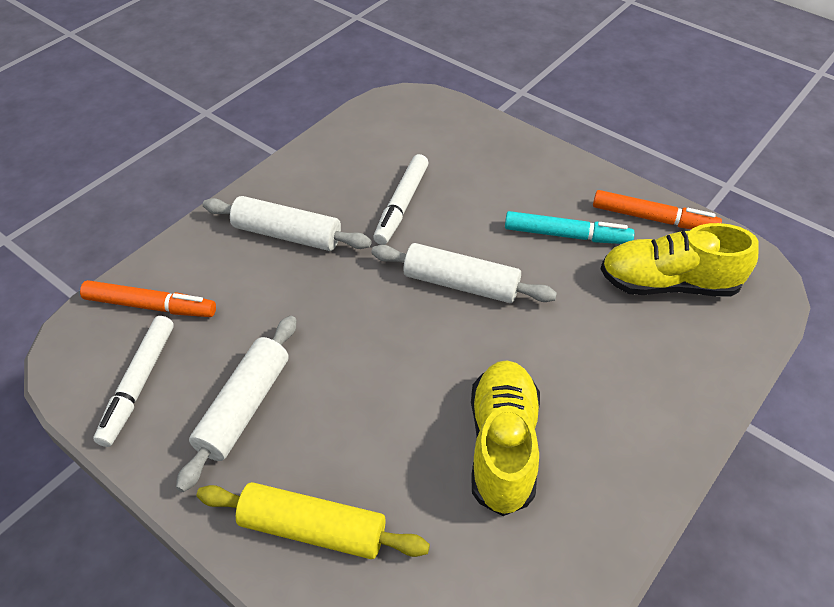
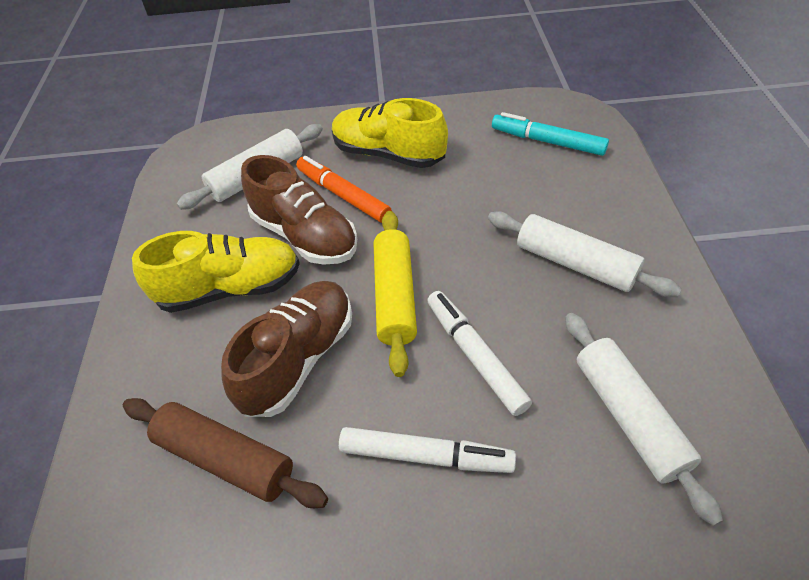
brown rolling pin: none = 0 -> [123,398,328,508] = 1
brown shoe: none = 0 -> [221,281,352,417] [241,155,357,265] = 2
orange marker: [80,280,216,317] [593,190,722,229] = 2 -> [296,156,392,223] = 1

